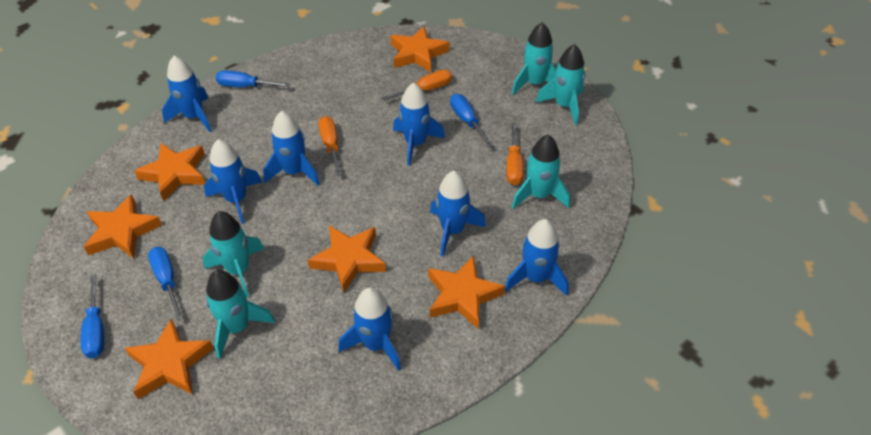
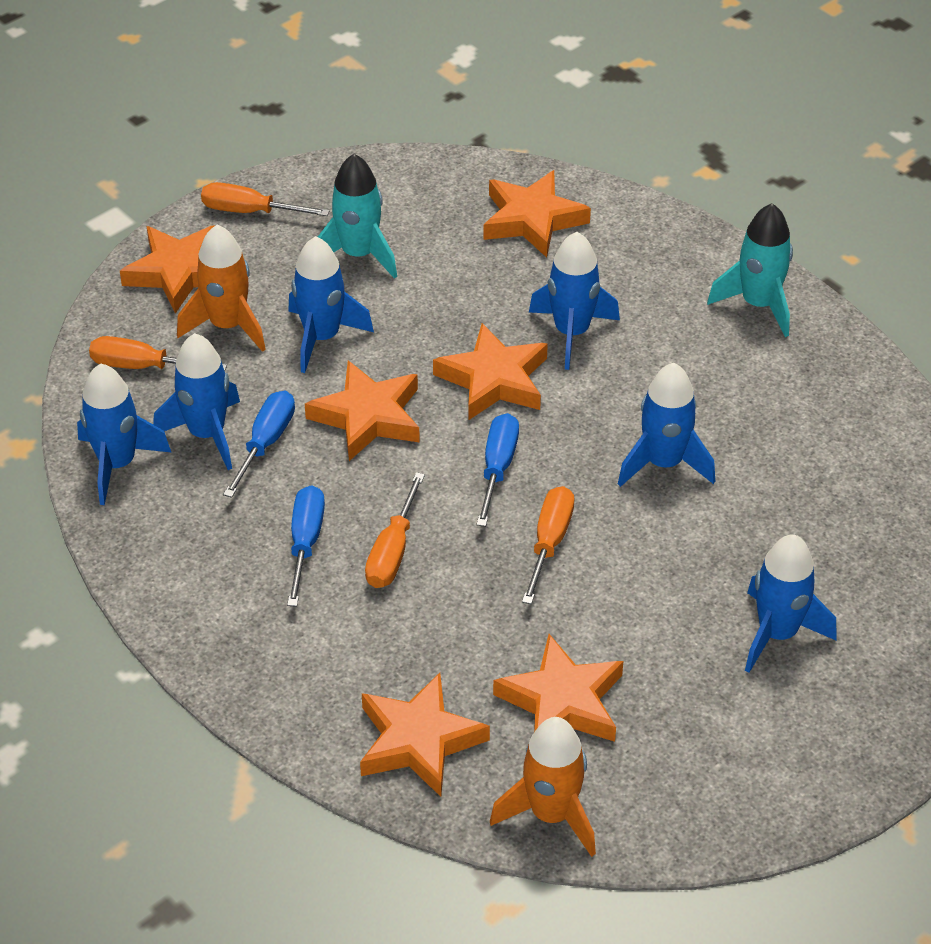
blue rocket: [162,56,212,132] [204,139,262,224] [263,111,320,186] [338,287,401,371] [393,82,445,166] [430,171,486,257] [505,219,568,296] = 7 -> [77,364,172,505] [153,333,240,470] [288,236,374,373] [529,232,620,370] [618,363,715,487] [745,534,837,673] = 6
blue screwdriver: [80,275,104,358] [148,247,183,321] [216,70,290,87] [450,94,493,147] = 4 -> [223,391,295,498] [287,485,325,607] [476,413,519,527] = 3
orange rocket: none = 0 -> [177,225,266,352] [490,717,596,857] = 2
orange screwdriver: [318,116,342,176] [382,69,452,101] [506,123,524,185] = 3 -> [89,336,227,371] [201,182,330,216] [365,472,425,588] [522,486,574,604] = 4
turquoise rocket: [203,211,264,298] [206,270,275,359] [512,22,556,95] [512,135,570,209] [535,44,586,125] = 5 -> [318,154,397,279] [707,203,793,337] = 2

